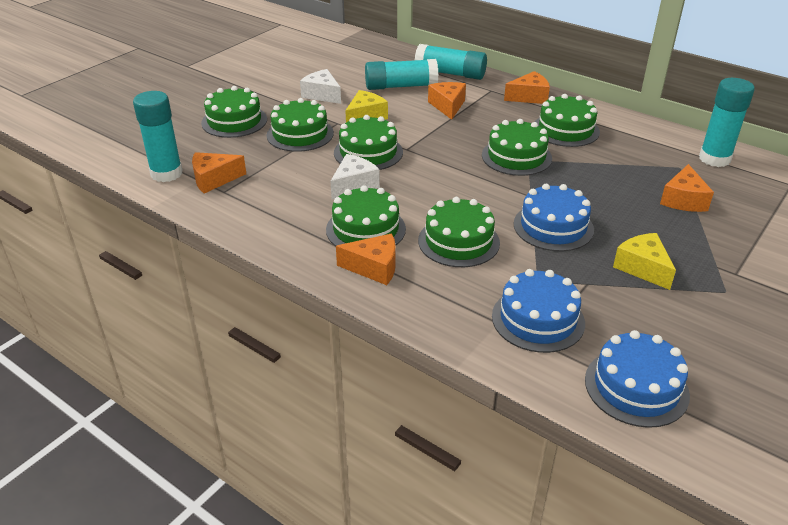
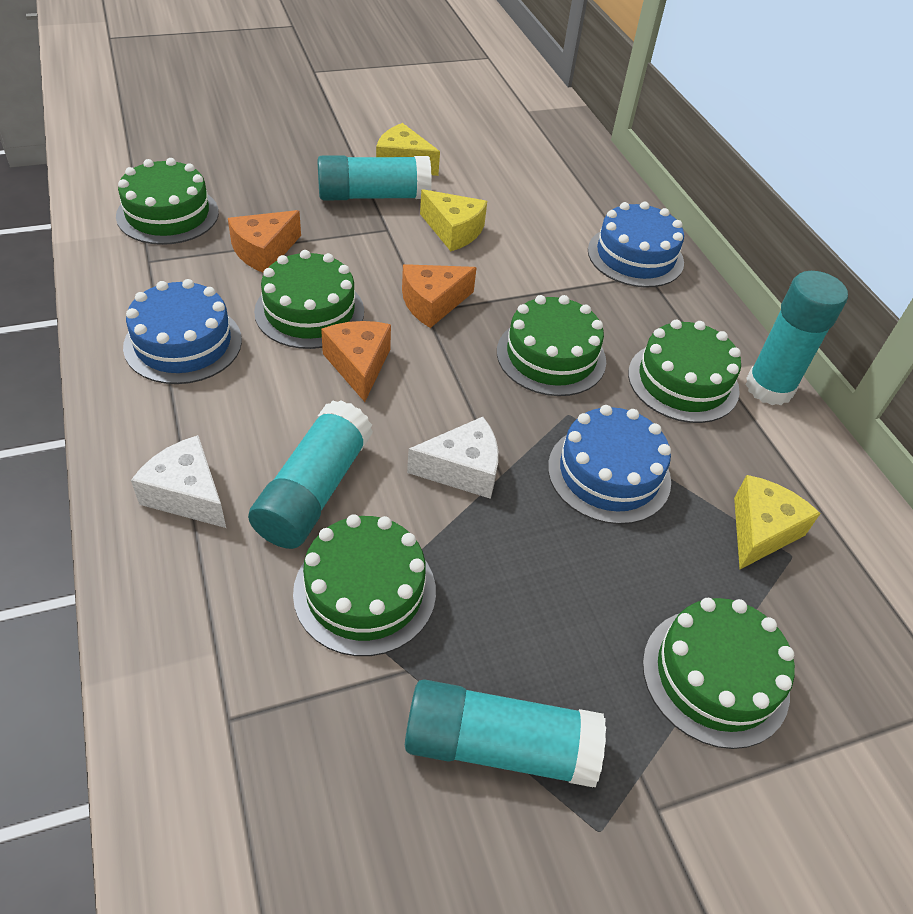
green cake: [201,86,267,138] [267,98,334,152] [326,185,406,246] [334,115,403,170] [418,197,500,267] [482,119,552,176] [535,94,600,147] = 7 -> [116,158,219,245] [254,250,364,349] [293,514,436,656] [497,295,606,396] [628,320,741,423] [643,598,795,749] = 6
orange cheese: [192,152,246,193] [336,234,396,285] [428,82,466,120] [504,71,550,104] [660,164,714,212] = 5 -> [228,210,301,272] [321,321,391,402] [402,264,477,328] = 3
yellow cheese: [345,90,388,122] [613,233,676,290] = 2 -> [376,123,440,176] [420,189,487,251] [734,475,821,569] = 3

